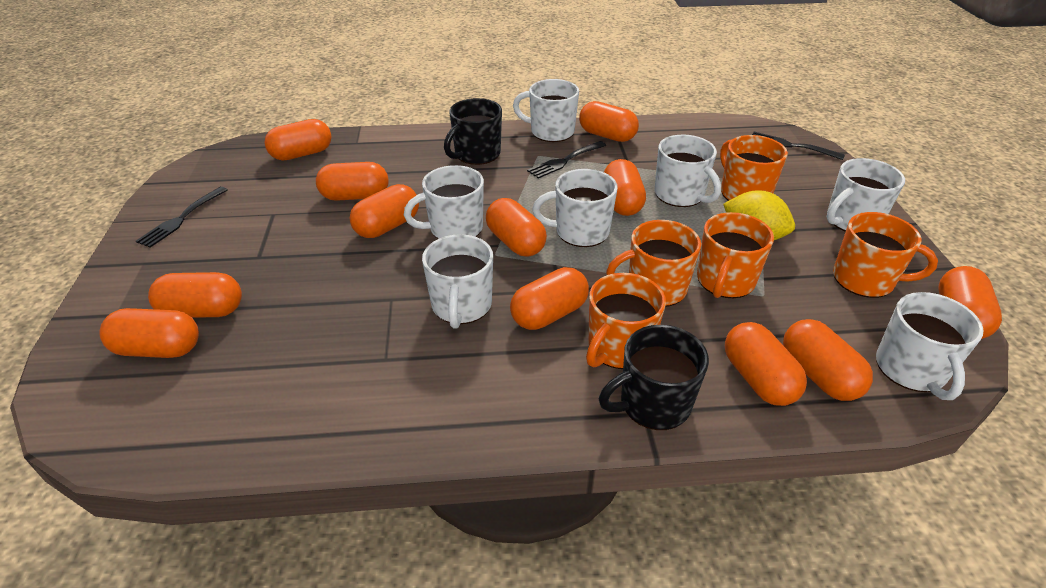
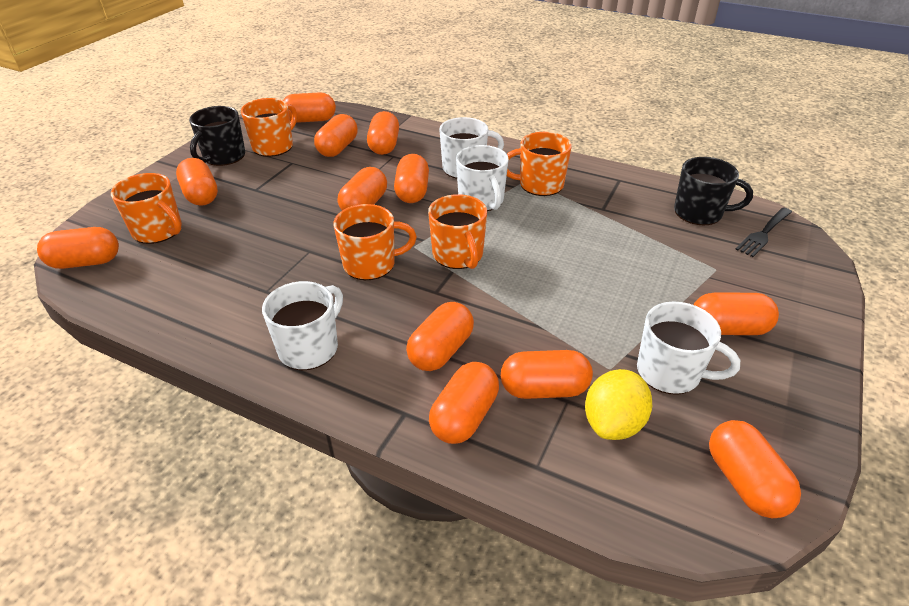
black fork: [136,187,228,248] [527,141,606,178] [752,132,845,160] = 3 -> [735,207,792,257] = 1
white mug: [404,165,484,239] [422,234,493,329] [513,79,579,142] [532,169,618,247] [655,135,721,207] [827,158,905,232] [876,292,984,400] = 7 -> [262,281,343,370] [439,117,504,179] [456,145,509,211] [637,301,740,395] = 4

